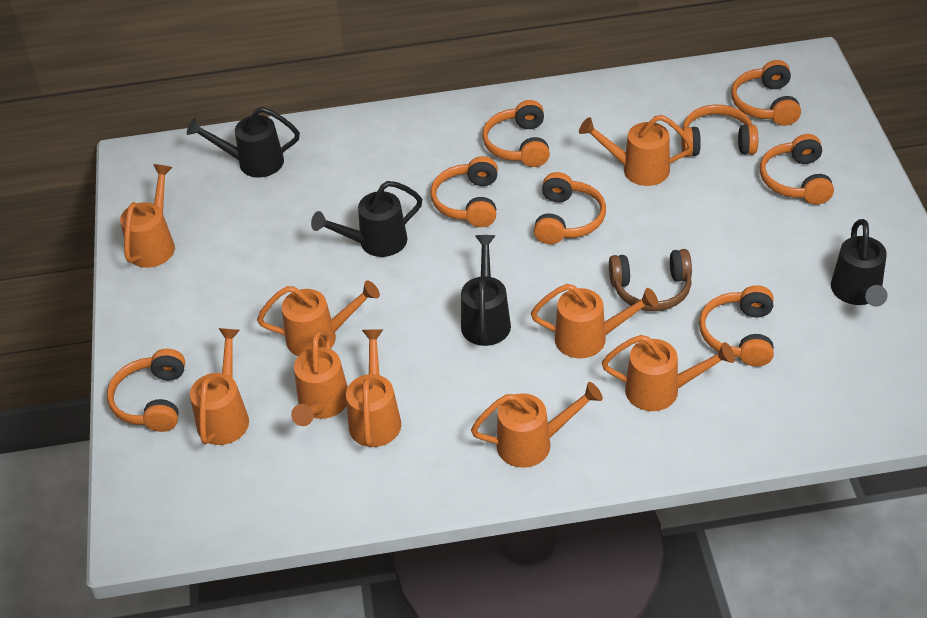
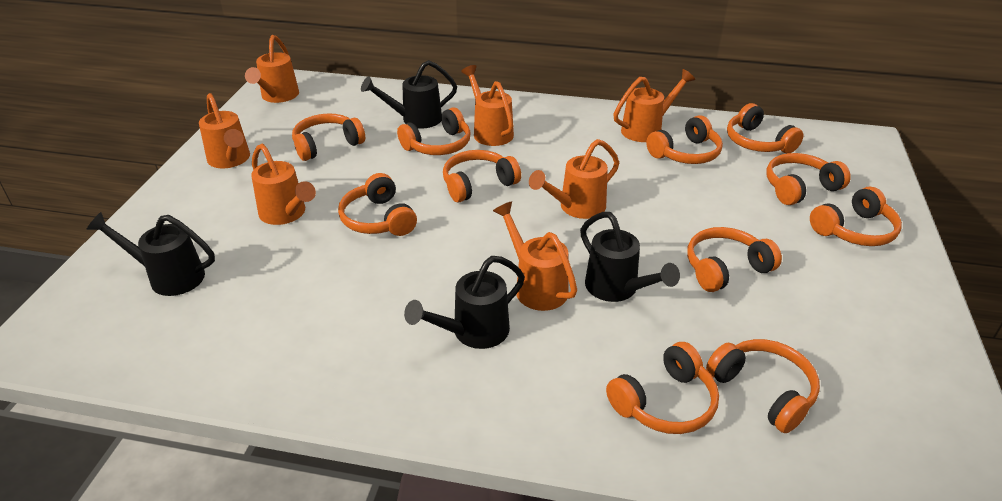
brown headphones: [609,249,692,311] = 1 -> none = 0
orange headphones: [107,349,185,432] [430,156,498,227] [482,100,550,167] [534,172,606,244] [681,105,758,157] [699,285,774,366] [731,60,801,126] [760,134,834,205] = 8 -> [292,114,365,161] [338,173,417,236] [397,108,471,155] [443,150,521,203] [606,342,719,434] [646,115,723,164] [687,227,782,292] [706,339,820,433] [727,103,803,153] [766,153,851,205] [810,186,902,246] = 11
orange watering can: [120,164,175,268] [190,328,249,445] [257,280,380,356] [291,330,348,426] [346,329,401,447] [471,382,603,468] [531,284,658,358] [579,115,693,186] [602,335,735,411] = 9 -> [199,93,250,168] [245,35,299,103] [251,144,316,225] [461,65,514,146] [493,201,577,311] [529,139,619,219] [613,69,695,142] = 7

